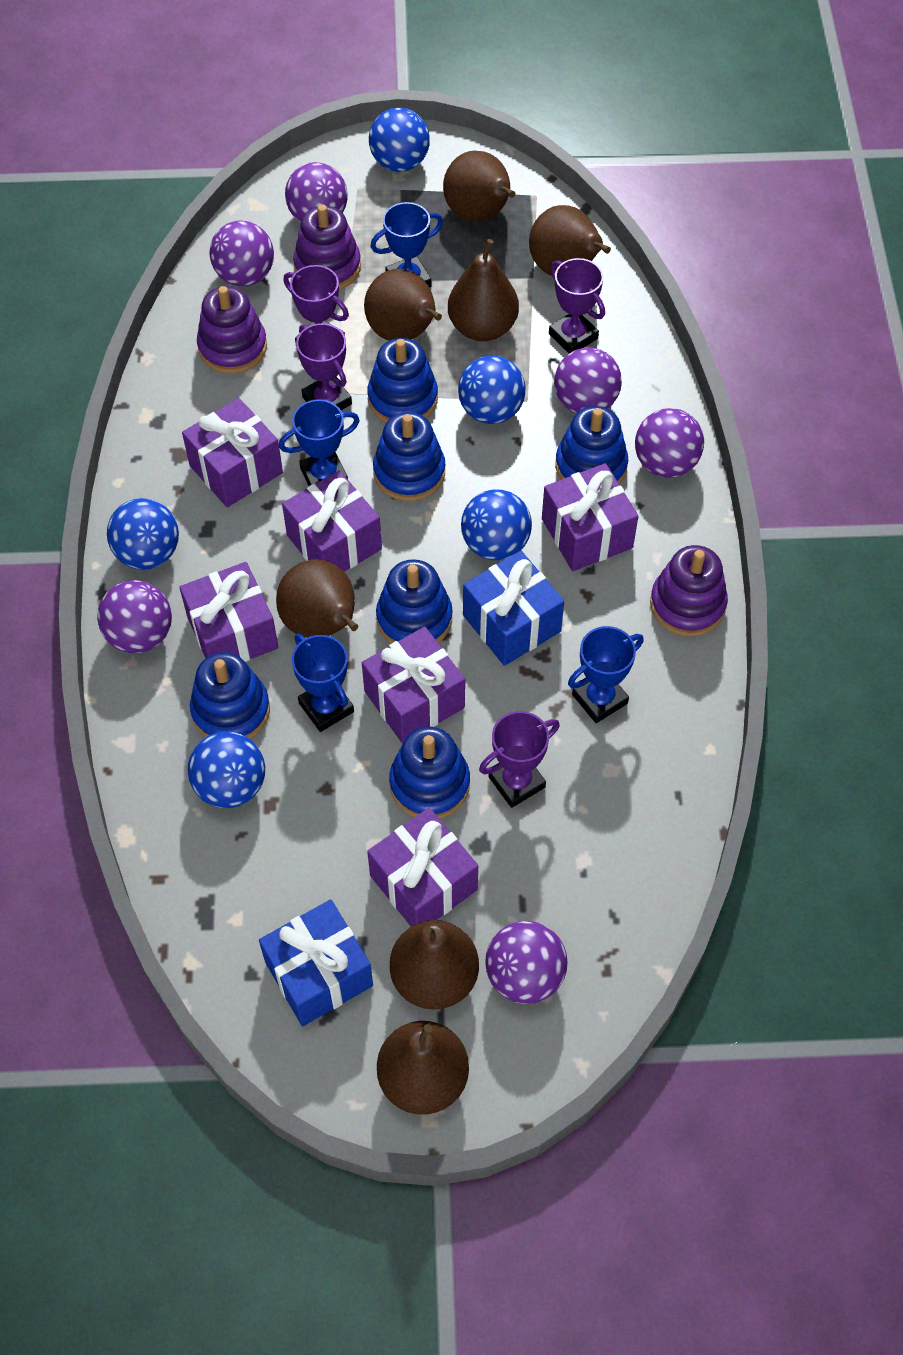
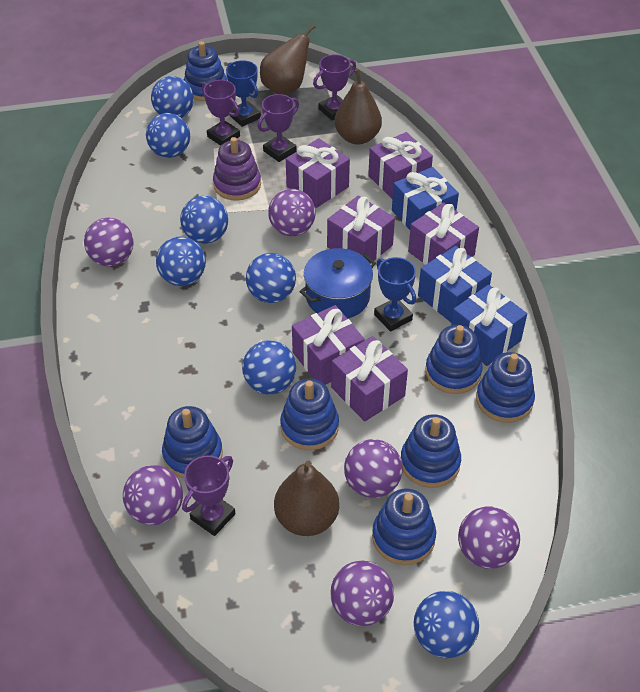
blue ball: [107,498,179,570] [188,731,265,808] [369,107,430,172] [458,356,525,424] [461,489,532,560] = 5 -> [146,113,190,158] [151,76,194,118] [156,236,206,286] [180,196,228,244] [242,340,296,394] [246,253,296,303] [414,591,479,658] = 7
blue gift: [259,899,373,1026] [463,551,564,666] = 2 -> [392,167,459,230] [418,246,492,322] [451,284,527,366] = 3
blue pot: none = 0 -> [299,248,376,319] = 1
blue stacking toy: [190,652,270,739] [367,338,438,423] [373,412,446,501] [376,559,453,644] [389,727,470,819] [555,406,628,485] = 6 -> [162,406,223,478] [184,41,227,101] [280,379,339,450] [372,488,436,565] [401,414,461,488] [425,325,483,394] [476,352,535,423] = 7
blue trophy: [279,399,360,486] [292,634,354,732] [370,202,443,288] [568,626,644,723] = 4 -> [226,60,261,127] [374,257,416,332] = 2
brown pear: [276,559,358,638] [364,269,442,341] [377,1021,469,1115] [390,920,479,1010] [443,151,515,222] [448,239,519,341] [529,205,611,276] = 7 -> [260,24,315,95] [274,461,339,536] [334,69,382,145] = 3
purple stacking toy: [197,286,267,374] [293,204,361,290] [650,545,728,636] = 3 -> [213,137,261,201] = 1

